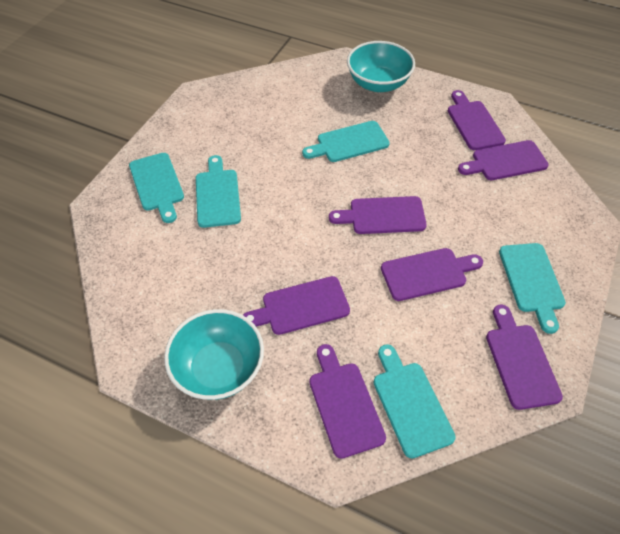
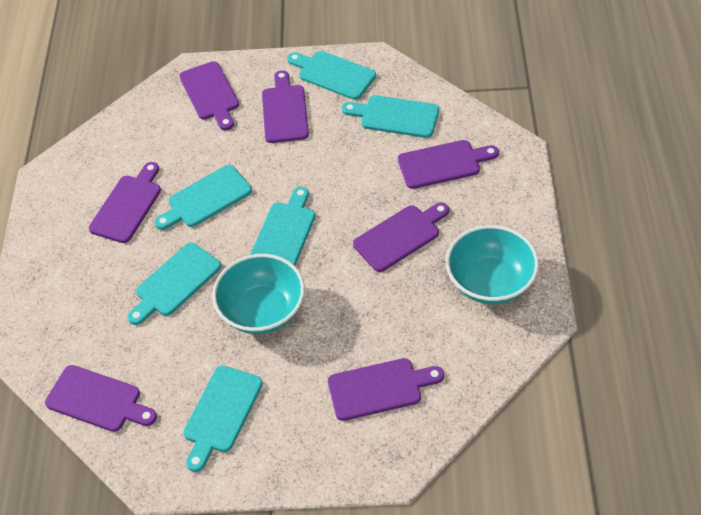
turquoise cutting board: [129,153,184,223] [196,155,241,228] [302,121,390,162] [373,344,456,459] [499,243,566,334] = 5 -> [127,243,221,325] [155,165,252,230] [183,365,263,472] [250,187,315,266] [287,51,376,100] [342,95,439,138] = 6

